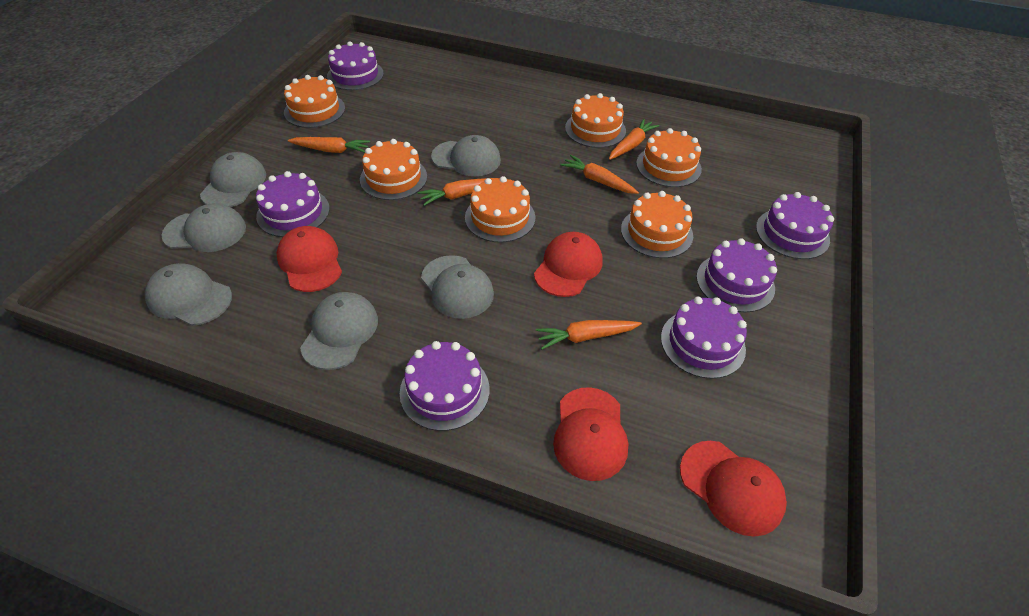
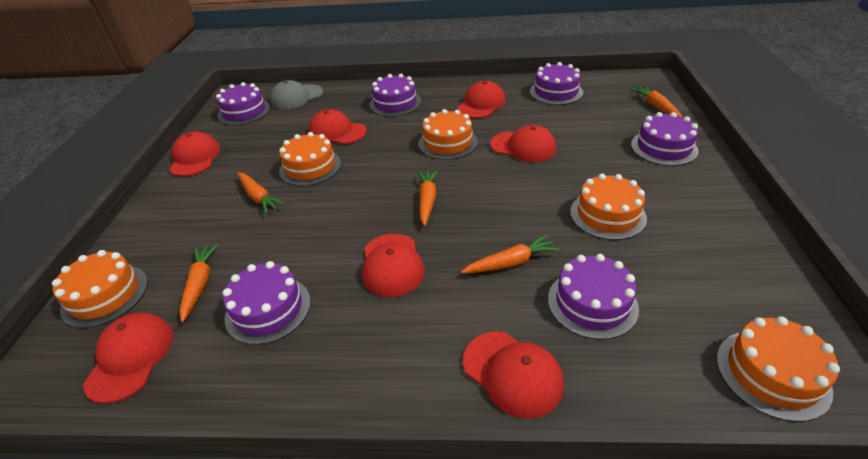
grey cap: [145,263,232,326] [161,203,246,252] [200,152,266,207] [300,292,378,370] [421,255,494,319] [431,135,501,176] = 6 -> [270,80,323,110] = 1
orange cake: [284,75,345,128] [360,139,427,200] [465,176,535,243] [565,93,626,148] [621,191,693,258] [636,128,702,187] = 6 -> [52,250,148,328] [279,132,341,186] [418,109,478,160] [570,174,647,240] [717,316,840,422] = 5
red cap: [277,226,342,292] [534,232,603,297] [553,387,628,481] [680,441,787,537] = 4 -> [83,313,174,404] [169,131,220,176] [308,109,367,144] [362,234,425,297] [457,81,506,118] [463,331,564,419] [490,125,556,162] = 7

